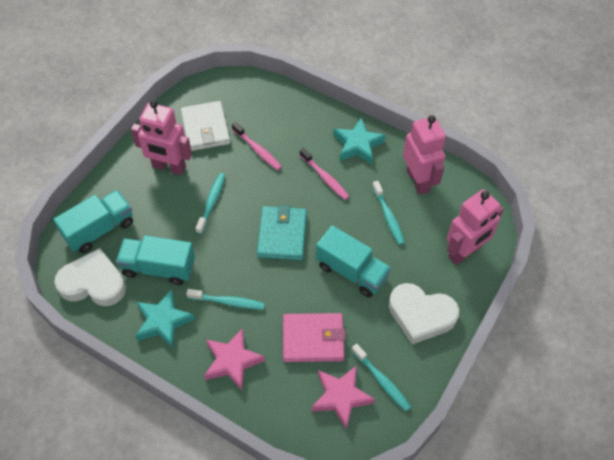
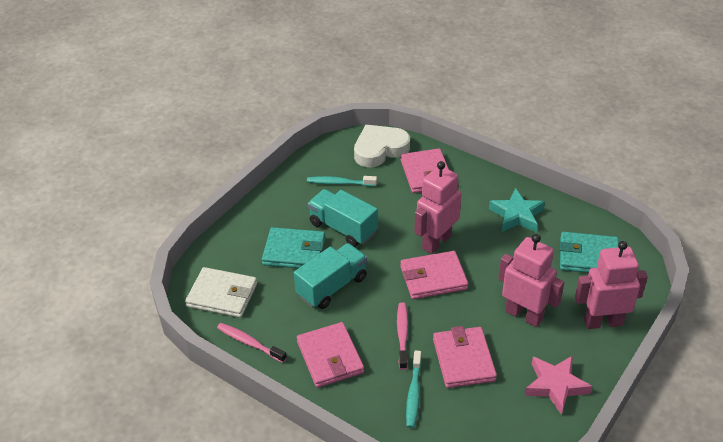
pink star: [204,328,265,390] [311,365,375,430] = 2 -> [525,355,592,415] = 1
pink wallet: [283,313,346,362] = 1 -> [297,322,364,388] [400,251,468,299] [401,149,449,193] [433,326,497,388] = 4
turquoise star: [135,289,195,348] [333,117,386,164] = 2 -> [489,188,545,232] = 1
turquoise toothbrush: [186,289,265,310] [196,173,225,234] [352,344,411,411] [372,181,405,245] = 4 -> [307,176,377,186] [406,350,422,428] = 2
turquoise truck: [53,190,133,253] [116,235,195,285] [316,225,391,298] = 3 -> [294,243,367,309] [308,189,378,247] = 2
turquoise wallet: [257,205,307,260] = 1 -> [262,227,325,268] [560,232,619,273] = 2
white heart: [54,248,126,306] [389,283,459,344] = 2 -> [354,125,410,167] = 1

